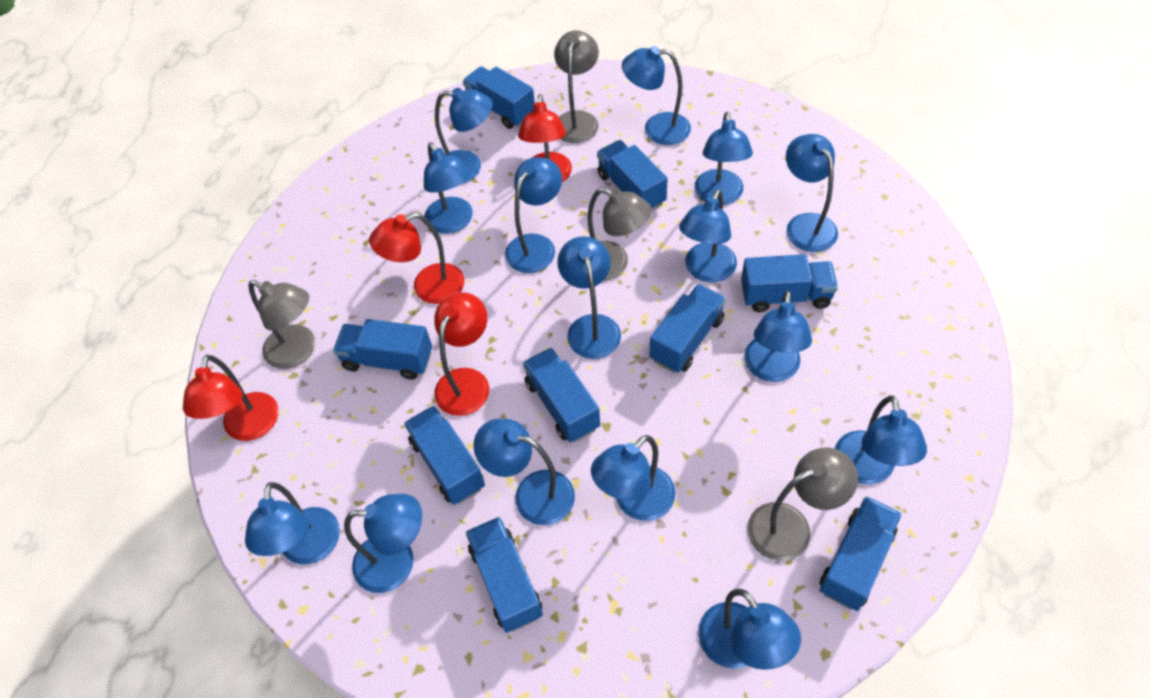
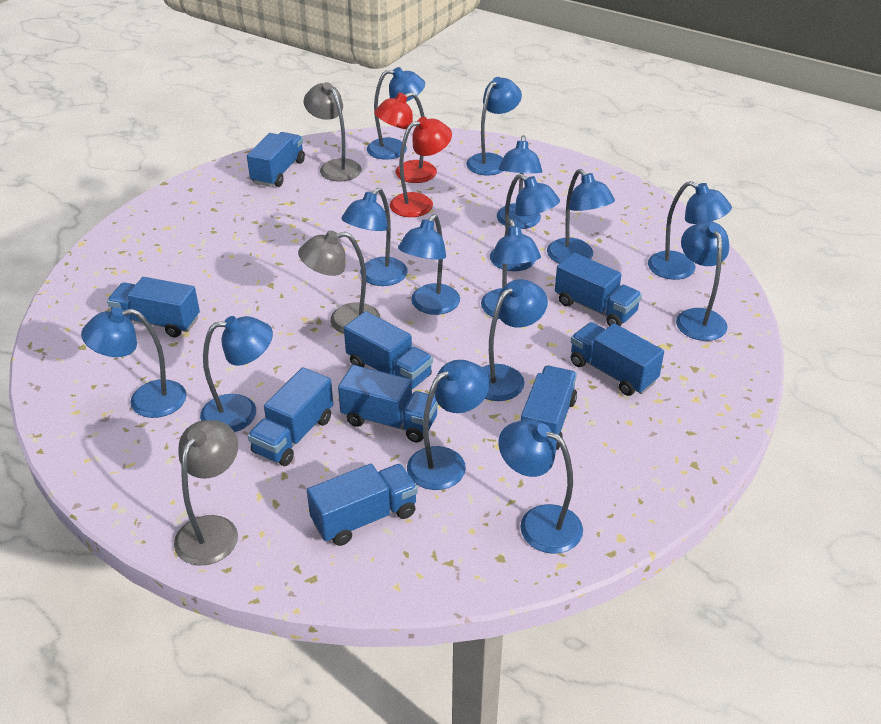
grey lamp: [248,280,315,369] [554,30,599,143] [587,188,652,281] [747,448,858,561] = 4 -> [174,420,238,566] [298,230,380,334] [304,82,362,181] = 3
red lamp: [183,355,279,441] [369,213,464,304] [434,292,489,416] [518,94,572,182] = 4 -> [374,92,437,183] [390,117,452,217] = 2

